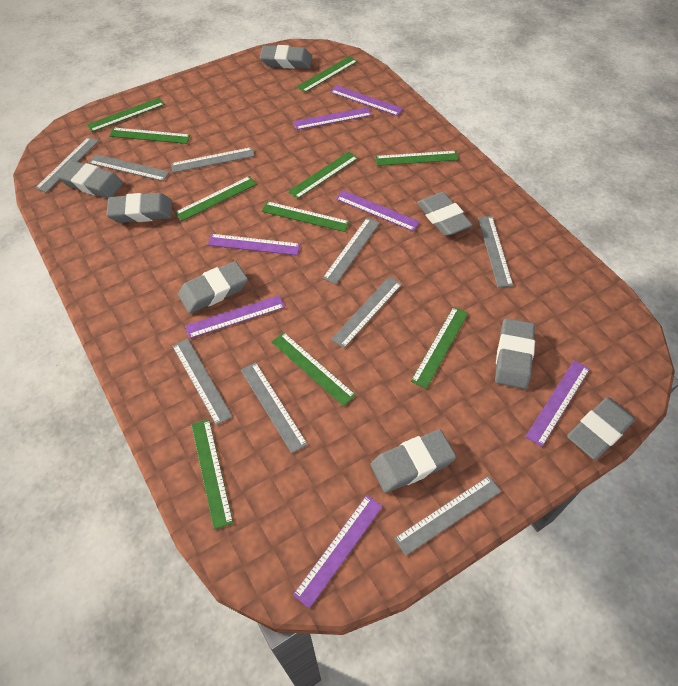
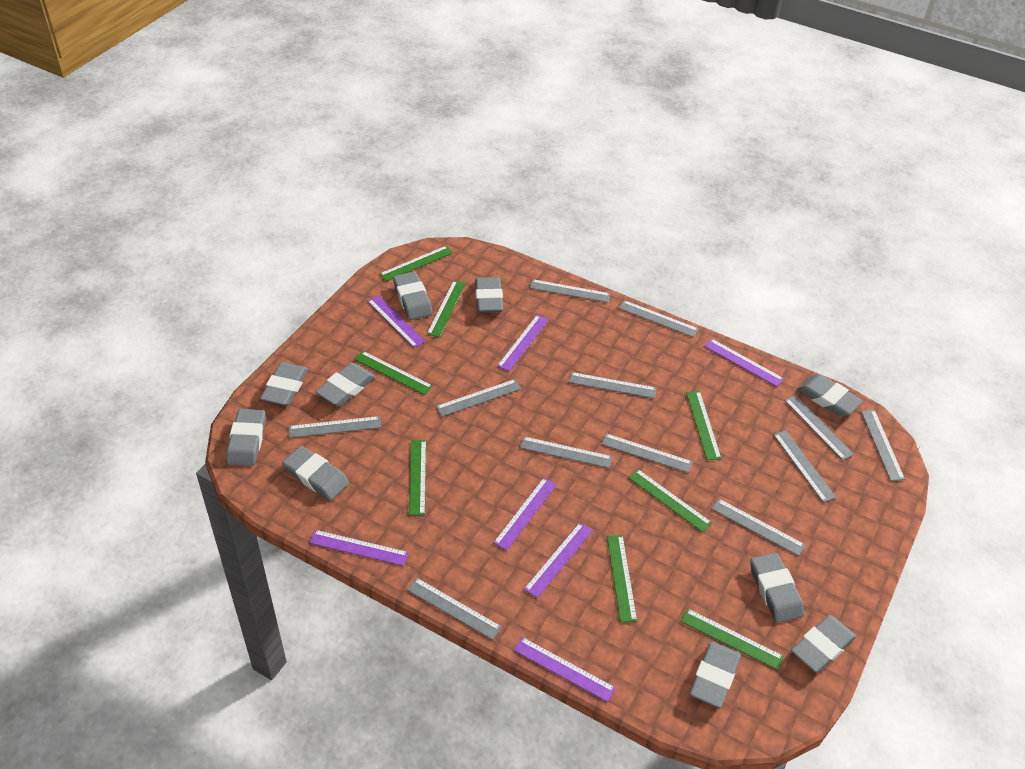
green ruler: [87,98,165,132] [109,128,191,144] [175,176,257,221] [191,419,233,530] [262,201,350,232] [272,332,356,406] [288,152,358,199] [297,56,358,93] [375,151,459,166] [411,307,468,389] = 10 -> [354,351,433,395] [380,246,453,281] [409,440,426,516] [427,280,466,337] [607,535,637,622] [628,469,712,532] [681,608,784,670] [686,391,721,460] = 8
grey eraser: [57,160,123,199] [106,193,172,223] [178,261,248,314] [260,45,312,69] [370,429,456,493] [417,192,473,236] [495,318,535,389] [567,397,636,460] = 8 -> [226,409,266,466] [260,362,308,406] [282,446,349,500] [315,363,376,406] [393,272,433,320] [475,277,503,313] [689,641,741,708] [750,553,804,623] [791,615,856,672] [797,374,863,417] = 10
grey ruler: [35,137,99,193] [89,154,170,181] [171,147,255,173] [173,339,233,425] [241,362,308,453] [323,218,380,284] [331,277,402,348] [394,476,501,556] [478,216,513,287] = 9 -> [289,416,381,438] [407,578,502,640] [436,379,522,417] [520,436,612,468] [530,279,610,303] [569,372,656,398] [601,433,693,473] [619,300,699,337] [712,499,805,556] [773,430,836,503] [784,395,854,460] [861,410,905,481] = 12

